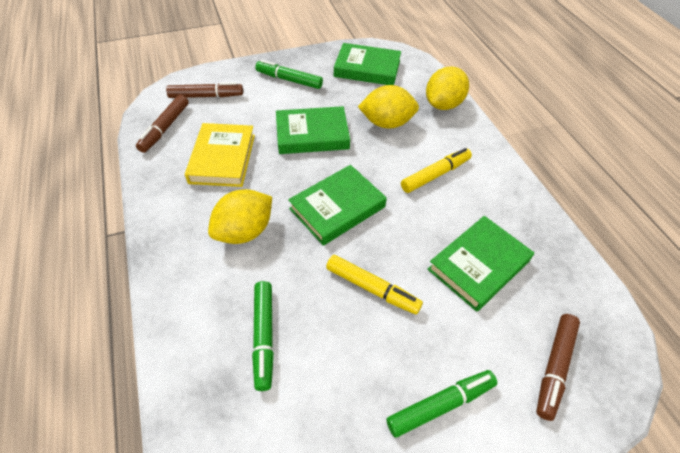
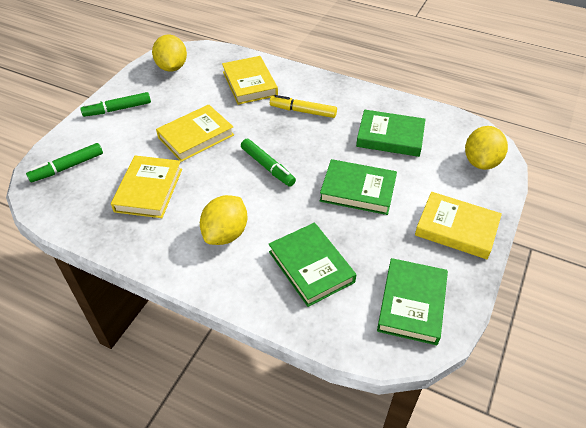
brown marker: [136,95,188,153] [166,82,243,98] [536,314,580,421] = 3 -> none = 0
yellow book: [185,123,255,187] = 1 -> [111,156,182,218] [156,104,234,162] [222,56,278,105] [415,192,502,259] = 4
yellow marker: [326,255,423,315] [401,148,472,193] = 2 -> [270,95,337,118] = 1

